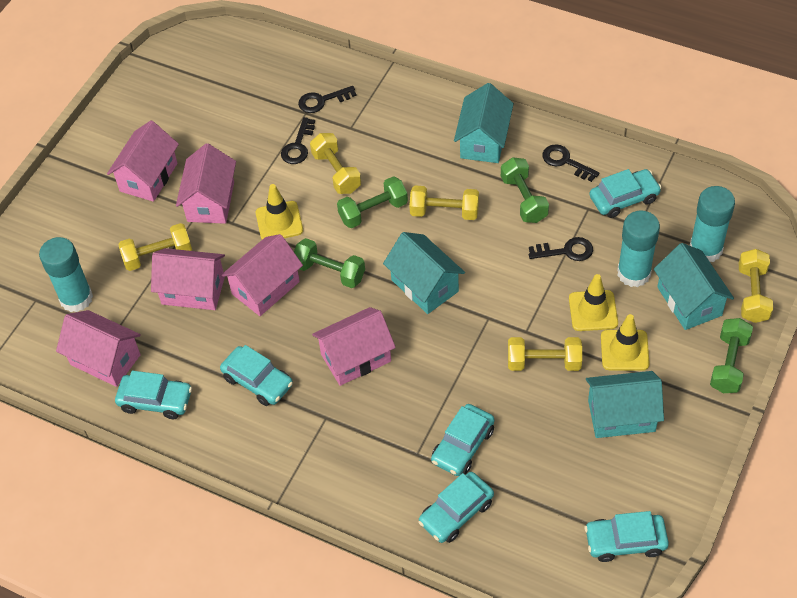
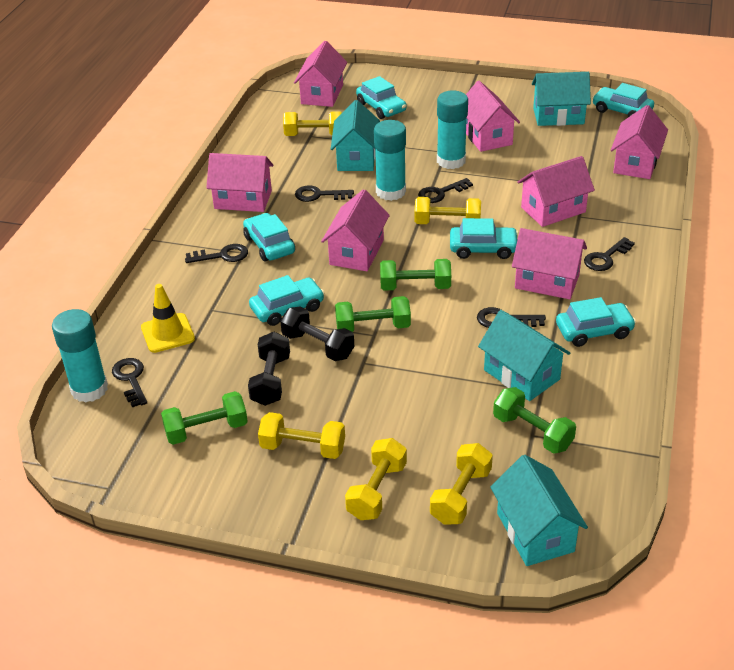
black dumbbell: none = 0 -> [248,332,290,406] [280,307,354,361] = 2
black key: [281,117,315,164] [298,86,357,113] [529,237,593,261] [542,144,599,182] = 4 -> [112,358,147,407] [185,244,248,263] [295,186,354,202] [418,178,473,203] [477,307,546,328] [584,237,635,271] = 6
pink house: [56,310,141,387] [107,120,179,202] [151,248,225,310] [176,143,236,224] [221,234,303,316] [312,307,396,386] = 6 -> [206,153,273,212] [294,41,347,107] [321,189,390,271] [466,81,520,152] [512,228,587,299] [517,156,595,227] [611,105,668,179] = 7
yellow traffic cone: [256,184,303,240] [569,274,618,331] [601,314,650,371] = 3 -> [141,284,195,353] = 1

